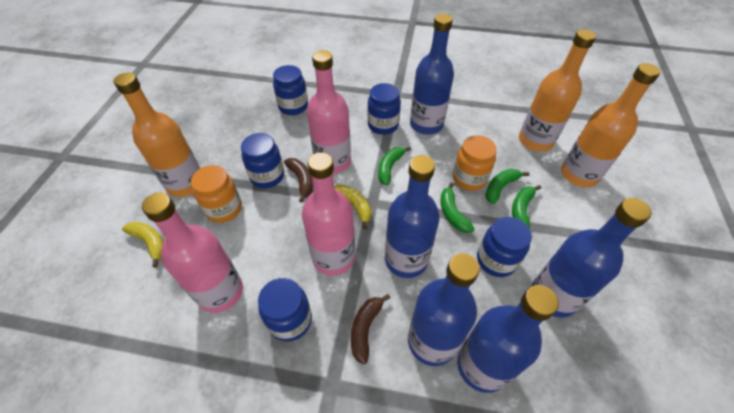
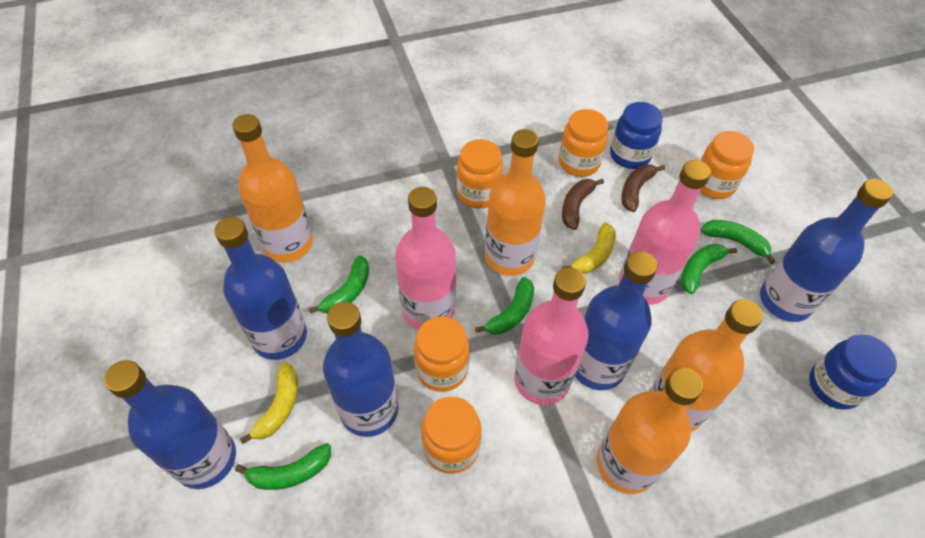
blue jar: [241,133,284,188] [258,278,312,342] [273,65,308,115] [367,83,401,135] [477,217,532,277] = 5 -> [610,102,663,169] [809,334,897,410] = 2
green banana: [378,146,411,185] [441,182,475,233] [485,169,529,204] [512,185,541,229] = 4 -> [235,443,331,490] [309,255,369,314] [475,277,534,335] [680,244,737,294] [701,220,776,264] = 5
orange bottle: [114,73,200,197] [519,29,596,152] [561,63,661,187] = 3 -> [232,114,313,263] [485,129,546,276] [597,368,703,494] [649,299,763,432] = 4
orange jar: [191,165,242,223] [453,135,497,191] = 2 -> [414,316,470,392] [421,397,482,474] [457,139,503,209] [559,109,608,177] [700,131,754,199] = 5

